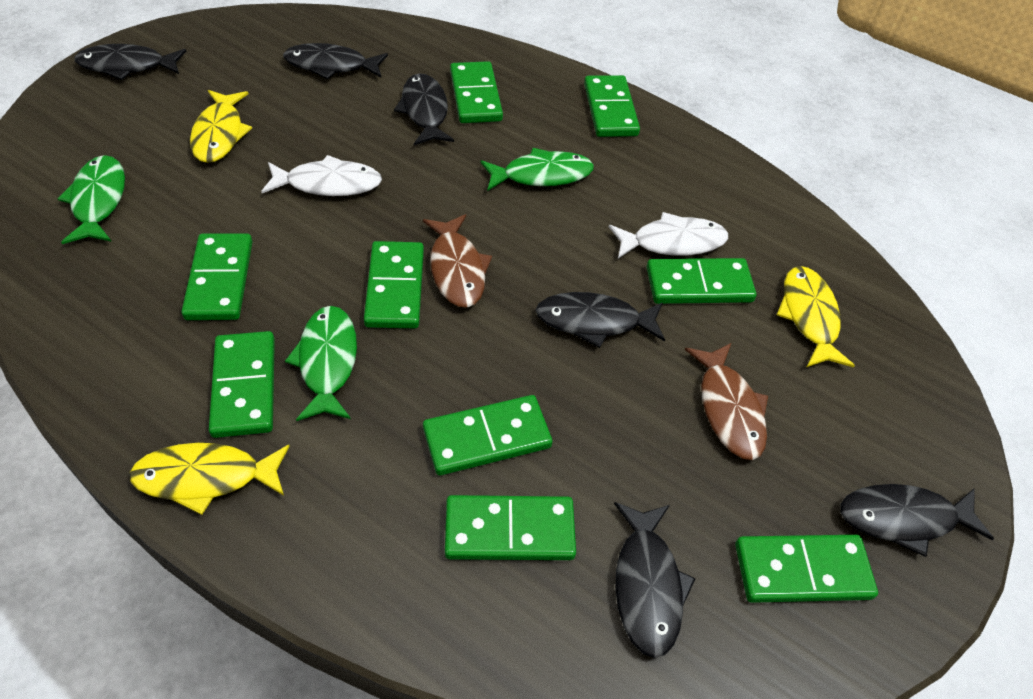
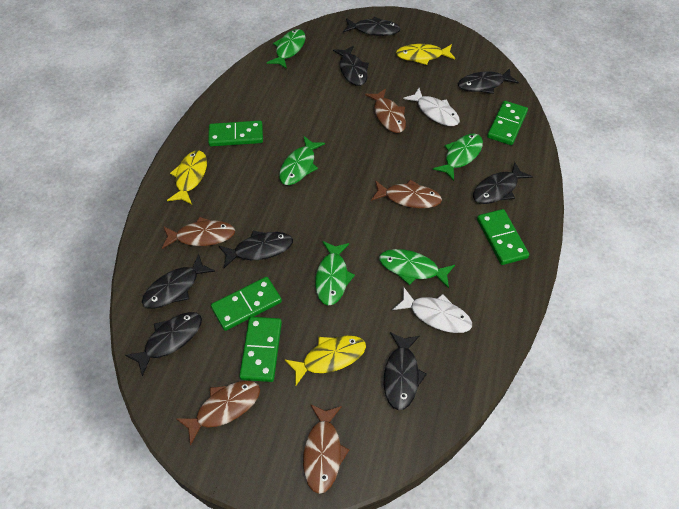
black fish: [74,44,187,80] [283,43,388,80] [394,73,454,145] [536,292,665,348] [614,502,696,658] [840,484,994,557] = 6 -> [125,312,202,376] [142,254,215,309] [219,231,293,268] [333,46,369,86] [343,17,401,36] [384,332,427,410] [458,68,519,94] [473,162,533,204] = 8
brown fish: [423,214,492,308] [685,343,768,460] = 2 -> [162,217,235,249] [176,380,260,446] [303,404,350,494] [365,89,406,133] [371,180,442,208] = 5
green domino: [182,233,253,320] [209,331,275,438] [364,241,424,328] [423,395,552,475] [445,495,576,560] [450,61,503,123] [584,75,640,137] [647,258,756,304] [735,535,878,603] = 9 -> [208,121,263,146] [211,277,282,331] [239,317,282,382] [477,209,529,265] [487,101,528,145] = 5
green fish: [58,155,125,244] [285,306,357,421] [480,148,594,191] = 3 -> [267,29,306,69] [279,136,325,185] [315,241,355,305] [379,249,455,288] [433,134,483,181] = 5

